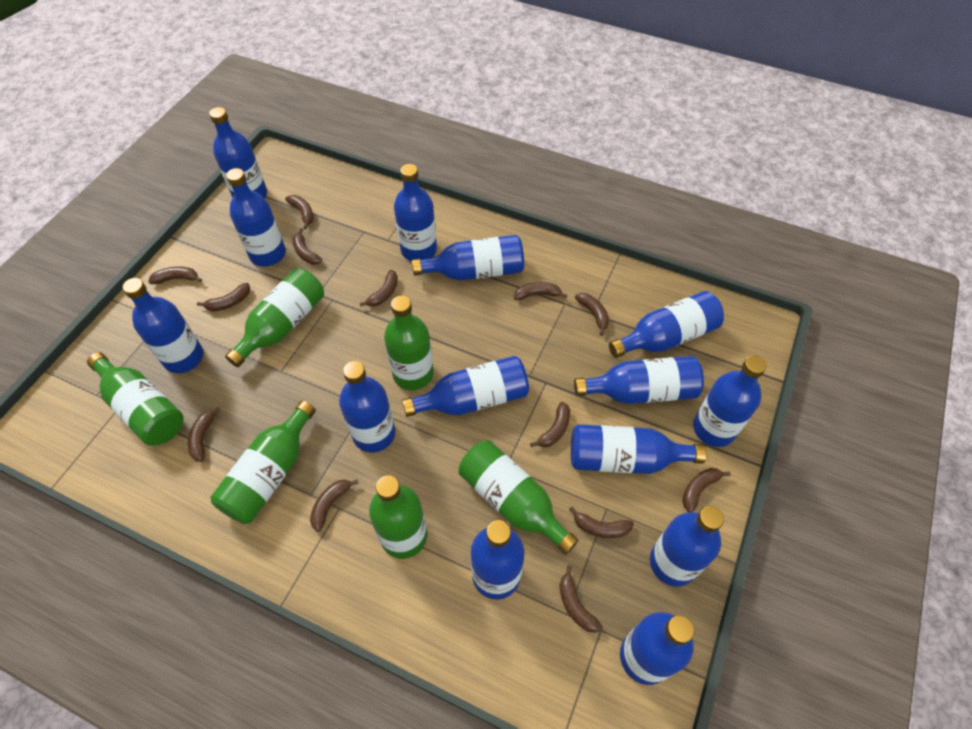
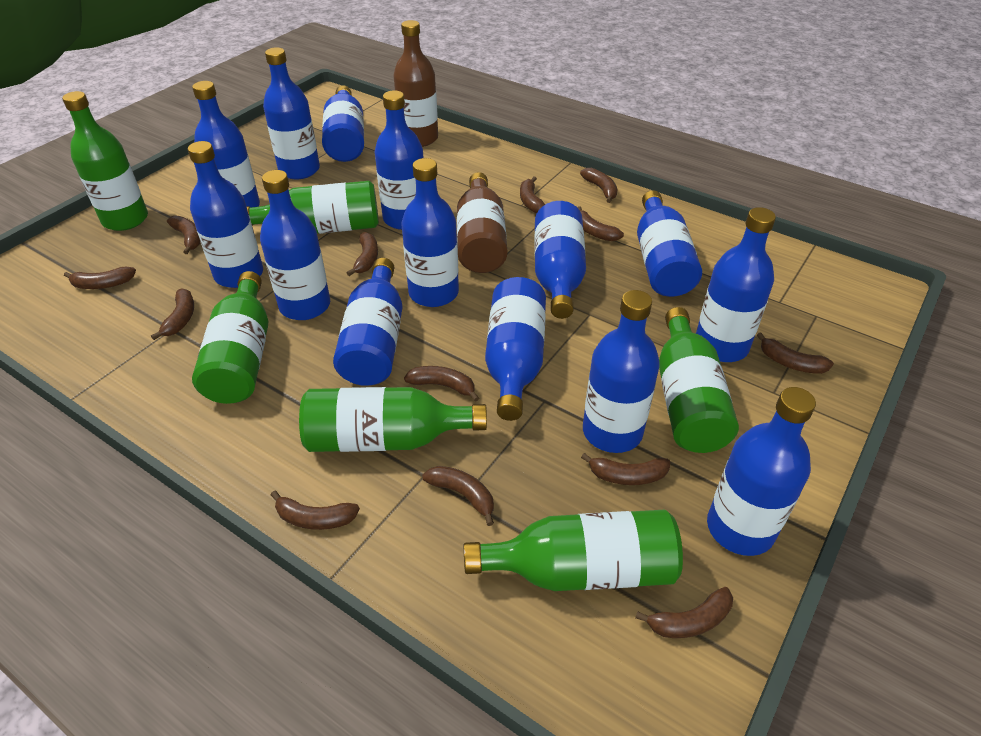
brown bottle: none = 0 -> [393,20,438,147] [457,172,507,273] = 2

